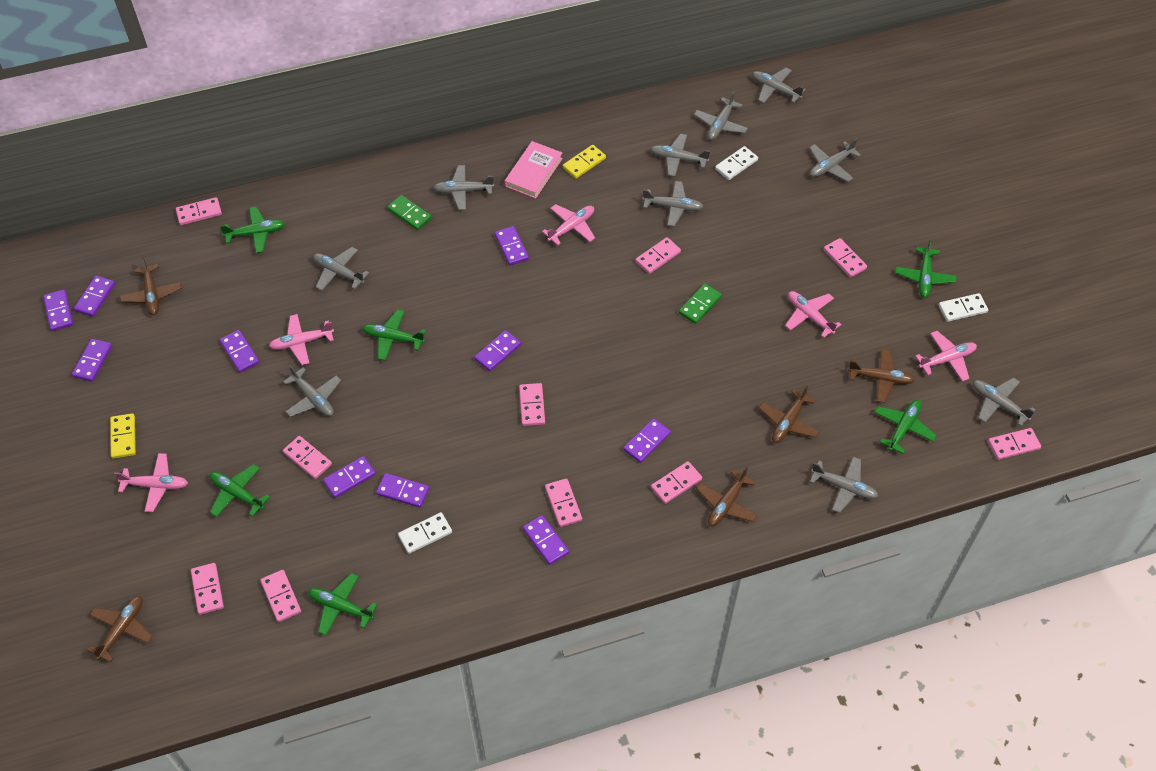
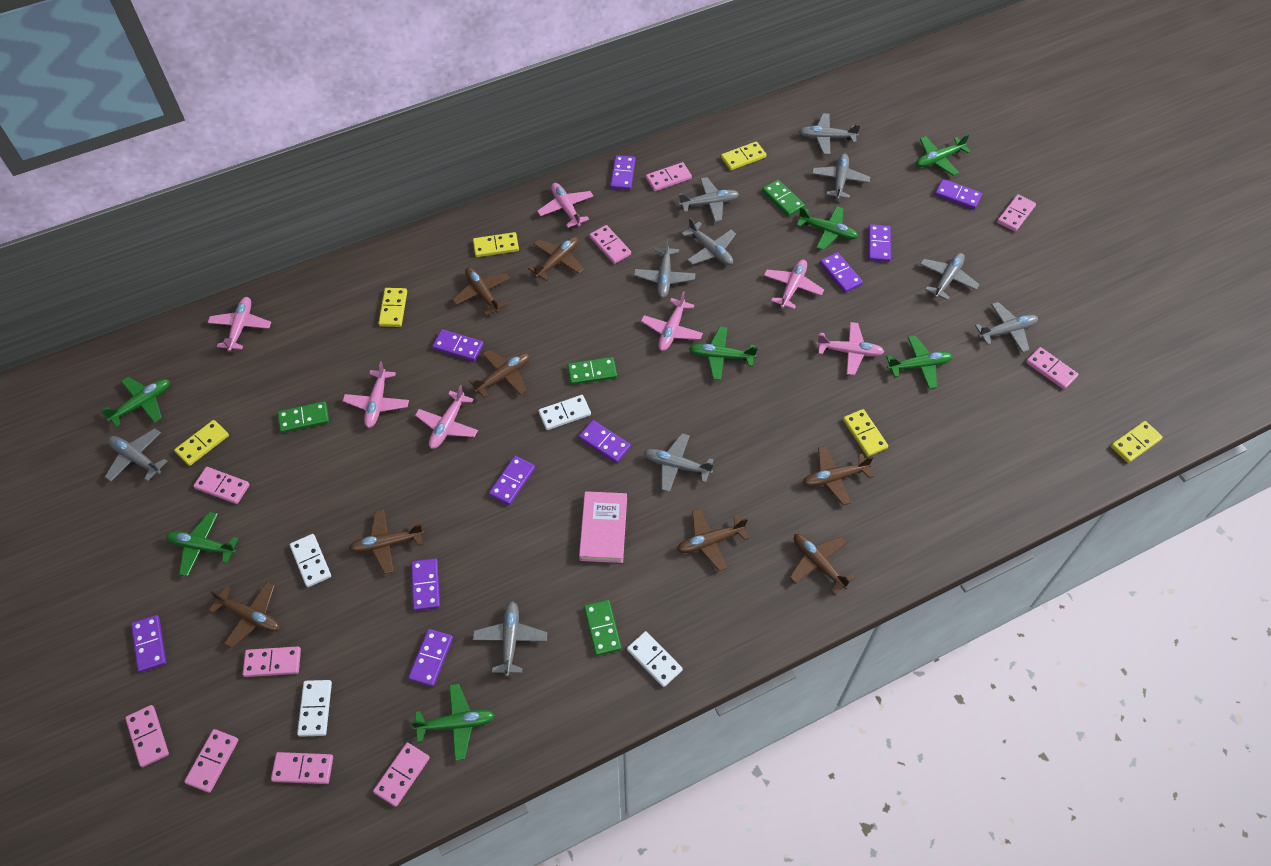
brown plane: [87,596,153,662] [120,257,181,315] [696,467,758,527] [759,385,819,443] [848,349,915,403] = 5 -> [209,582,280,648] [349,509,424,574] [452,267,510,315] [469,350,530,398] [528,237,584,281] [677,508,749,571] [789,534,855,595] [803,446,873,505] = 8
green domino: [387,195,432,230] [679,284,722,324] = 2 -> [278,401,329,433] [567,357,617,385] [584,600,621,656] [762,180,805,216] = 4
green plane: [210,464,270,517] [220,206,285,253] [308,573,377,636] [362,309,426,361] [875,400,937,454] [895,239,956,298] = 6 -> [101,377,170,427] [166,512,239,576] [410,684,495,761] [689,327,758,380] [797,206,858,250] [886,336,953,389] [916,134,971,176] = 7
pink plane: [114,453,188,512] [269,314,334,365] [542,204,595,245] [785,291,842,338] [915,331,977,382] = 5 -> [207,297,271,352] [343,361,409,428] [415,385,478,449] [537,183,593,228] [641,291,703,351] [764,260,824,309] [816,322,885,375] = 7
white domino: [398,512,452,554] [715,146,758,180] [939,293,988,322] = 3 -> [290,534,331,587] [297,680,332,737] [538,395,591,430] [627,631,683,687] = 4
yellow domino: [110,413,136,459] [563,145,606,179] = 2 -> [174,420,229,466] [378,288,407,327] [473,232,519,257] [721,141,766,170] [843,409,888,457] [1111,421,1163,463] = 6

